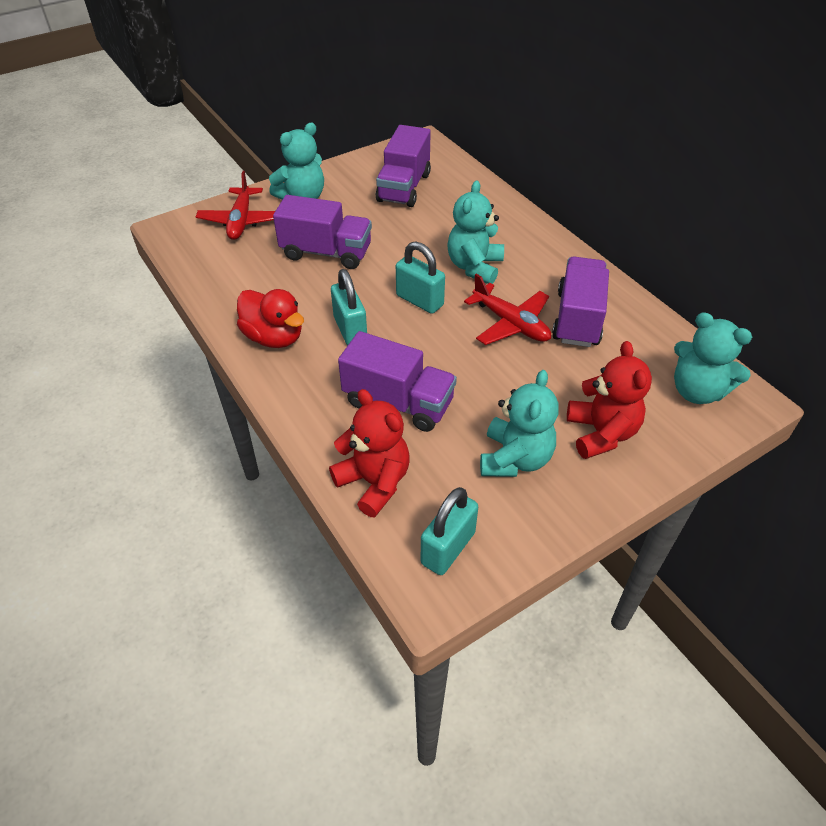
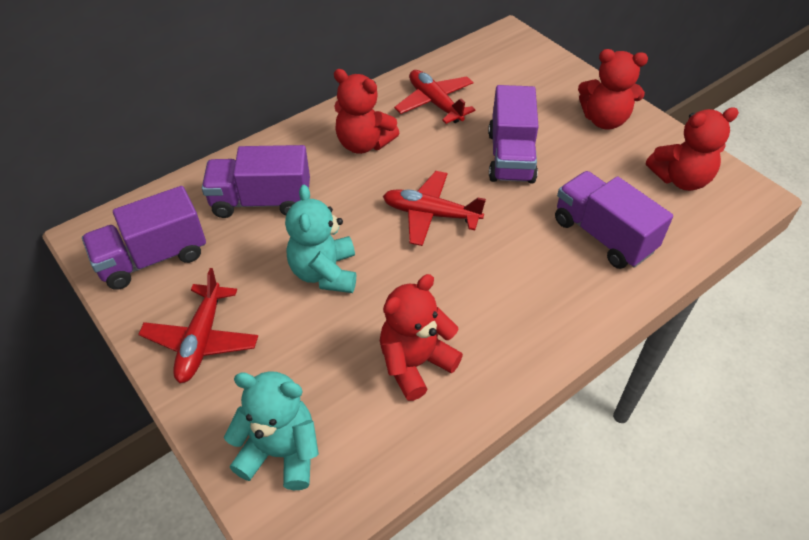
red duck: [237,289,304,348] = 1 -> none = 0
red plane: [196,171,275,240] [464,274,551,345] = 2 -> [138,268,258,383] [383,171,486,246] [394,70,476,124] = 3
red teddy bear: [329,389,410,517] [567,341,652,459] = 2 -> [334,69,399,154] [380,274,463,401] [578,49,648,129] [646,107,739,191] = 4
turquoise padlock: [331,269,367,346] [396,241,445,314] [421,487,478,575] = 3 -> none = 0
turquoise teddy bear: [269,123,324,200] [447,180,504,284] [480,370,559,477] [674,312,752,404] = 4 -> [224,371,319,490] [285,185,356,293] = 2

